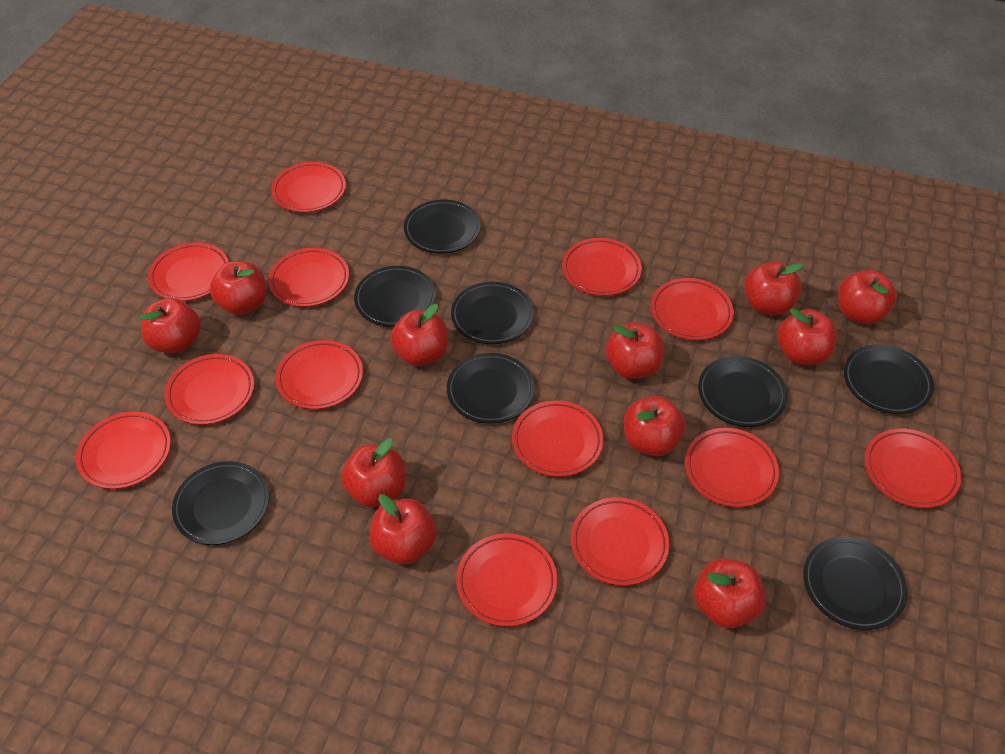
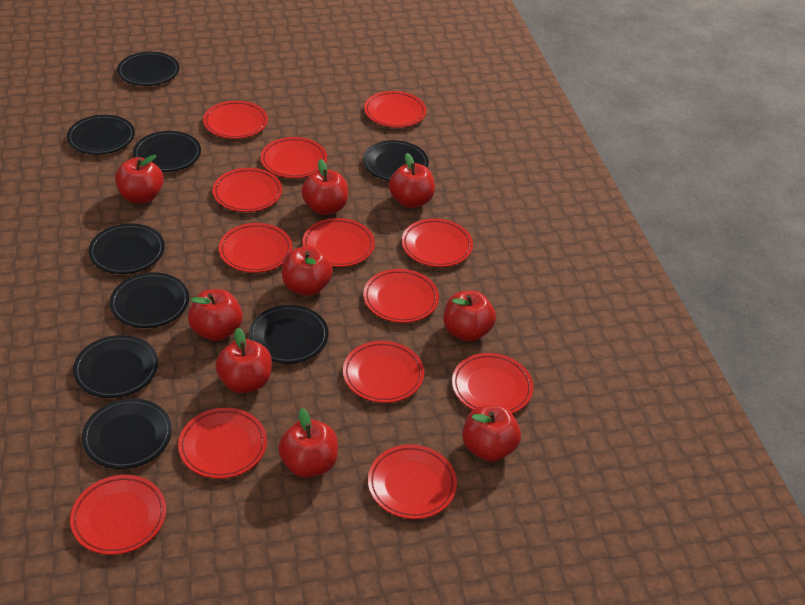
black plate: [172,461,269,545] [354,266,436,327] [404,199,481,254] [447,353,535,424] [451,282,534,344] [698,356,787,427] [803,537,907,630] [844,344,934,414] = 8 -> [67,115,135,155] [73,335,158,398] [82,399,172,469] [88,224,165,274] [110,272,189,328] [117,52,179,86] [133,131,201,172] [249,305,329,364] [363,140,429,181] = 9
red apple: [140,298,201,353] [210,261,267,315] [341,439,406,507] [369,494,437,565] [390,304,448,366] [605,322,664,379] [624,396,686,456] [694,558,766,628] [744,261,803,315] [777,308,837,365] [838,270,897,324] = 11 -> [115,155,164,203] [188,289,243,341] [215,328,272,393] [278,408,338,478] [282,246,333,296] [301,159,348,215] [389,153,435,208] [443,291,496,342] [462,405,521,462] = 9

